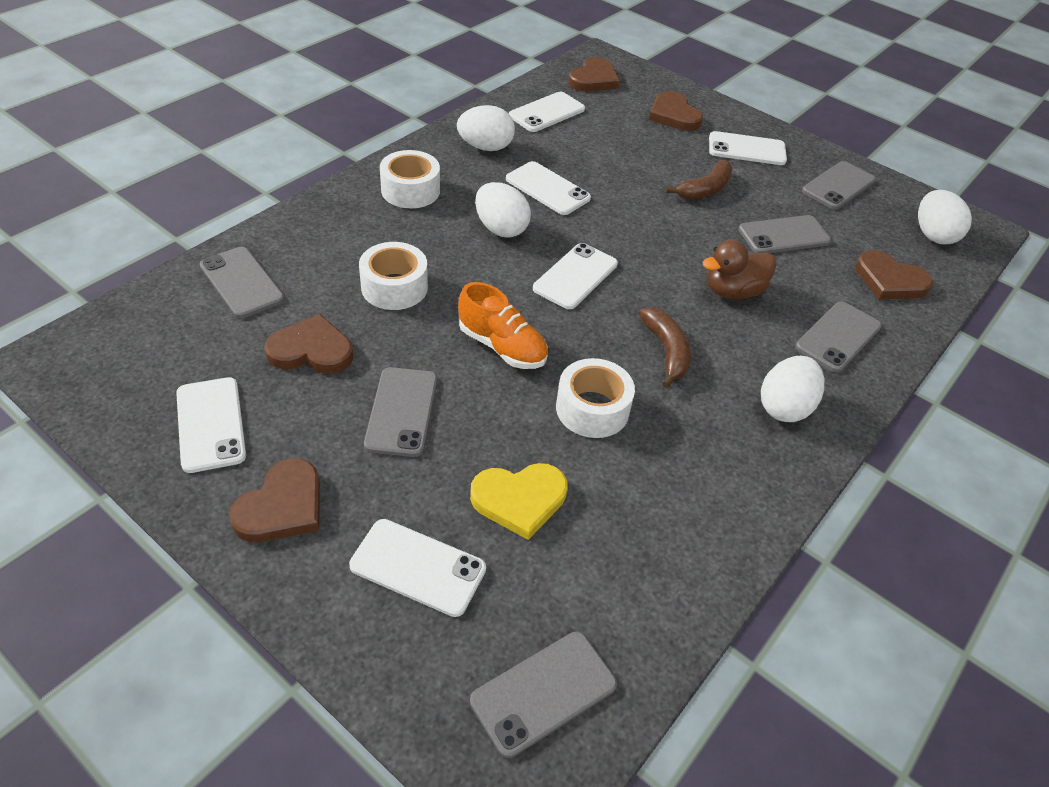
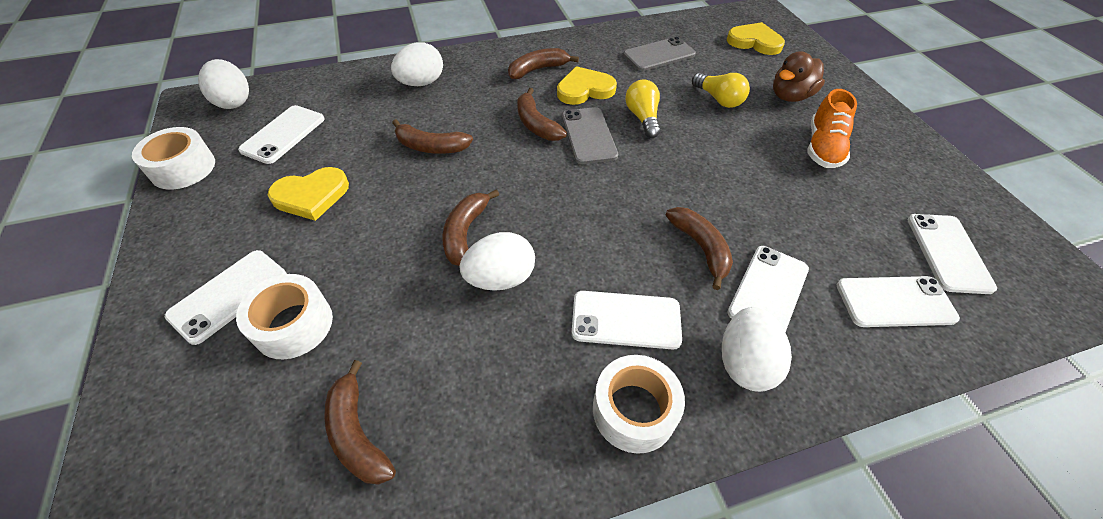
brown banana: [639,307,691,388] [666,160,733,200] = 2 -> [324,360,396,485] [392,119,473,154] [442,189,499,266] [508,48,579,79] [517,88,567,141] [665,207,733,290] = 6
brown heart: [229,458,320,542] [264,314,353,374] [568,57,620,91] [649,91,703,131] [855,250,933,300] = 5 -> none = 0
grey phone: [200,247,284,318] [364,367,437,457] [470,632,617,758] [738,215,831,253] [795,302,882,373] [802,161,876,210] = 6 -> [562,107,618,164] [623,37,696,71] = 2
yellow heart: [470,463,568,540] = 1 -> [267,167,349,221] [557,66,617,105] [727,22,785,55] = 3
yellow light bulb: none = 0 -> [625,80,660,138] [692,73,750,108] = 2

